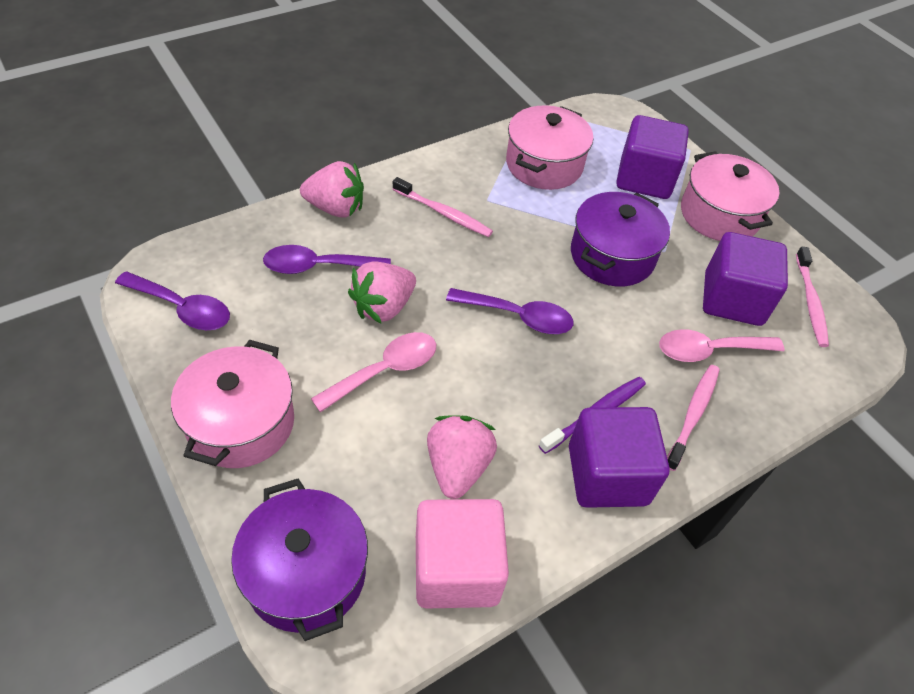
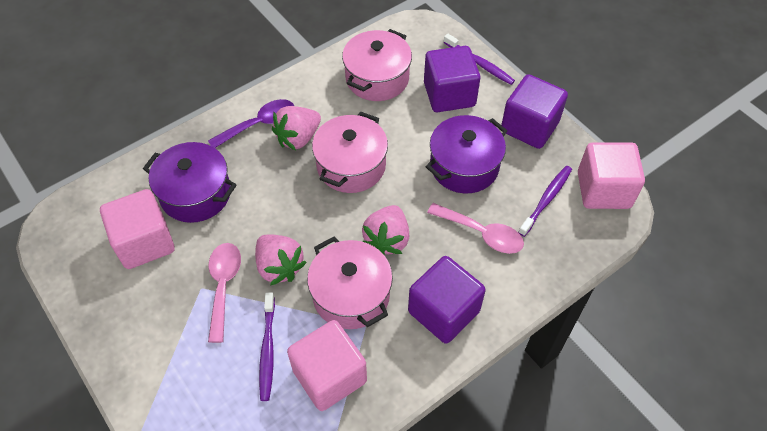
pink cube: [416,499,509,609] = 1 -> [100,189,175,269] [287,320,367,411] [578,142,645,209] = 3
pink toothbrush: [393,177,493,237] [667,365,720,471] [796,247,829,347] = 3 -> none = 0
purple spoon: [115,271,230,330] [263,245,391,274] [446,288,573,334] = 3 -> [208,99,294,148] = 1
purple toothbrush: [539,377,646,454] = 1 -> [259,292,275,401] [444,34,515,85] [518,166,572,237] = 3

